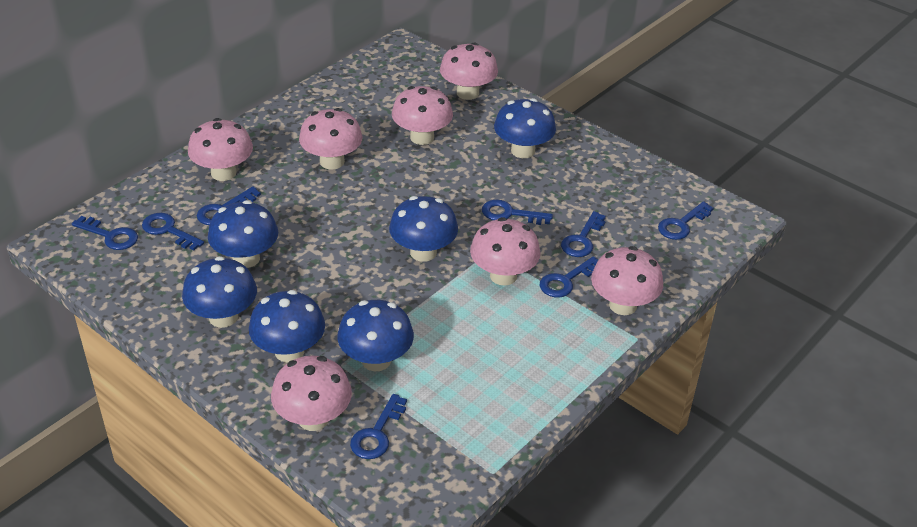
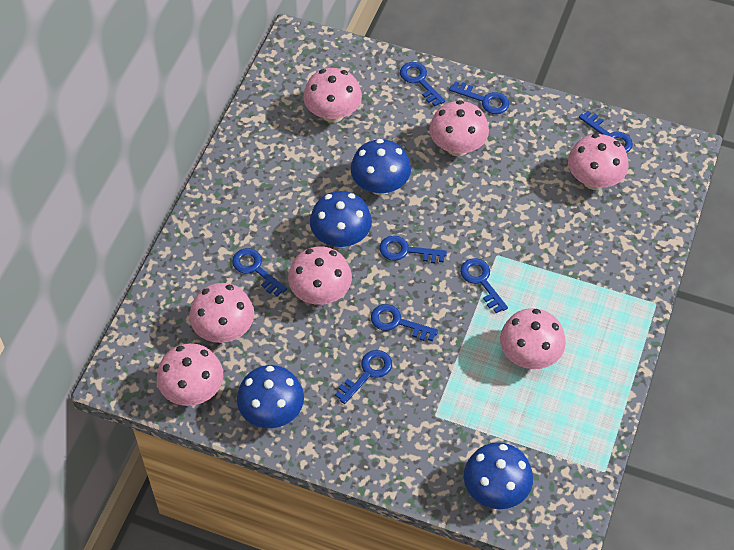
blue mushroom: [182,256,257,328] [208,200,278,268] [249,290,325,363] [337,300,414,372] [389,196,458,262] [494,98,556,158] = 6 -> [237,365,304,428] [310,191,372,248] [350,139,411,195] [464,442,533,509] = 4

